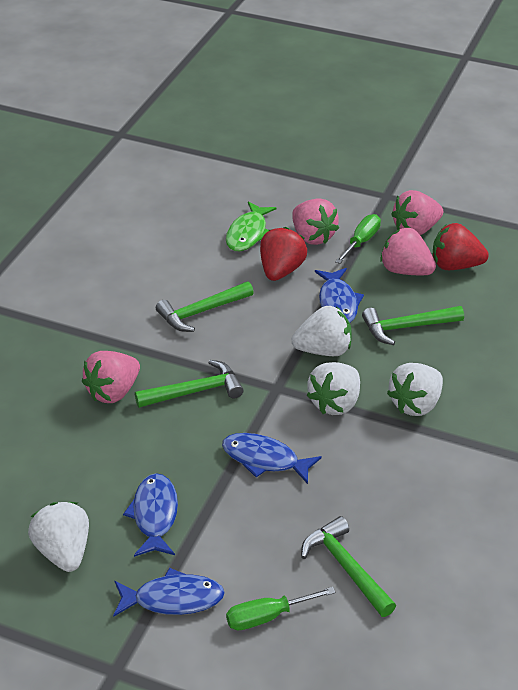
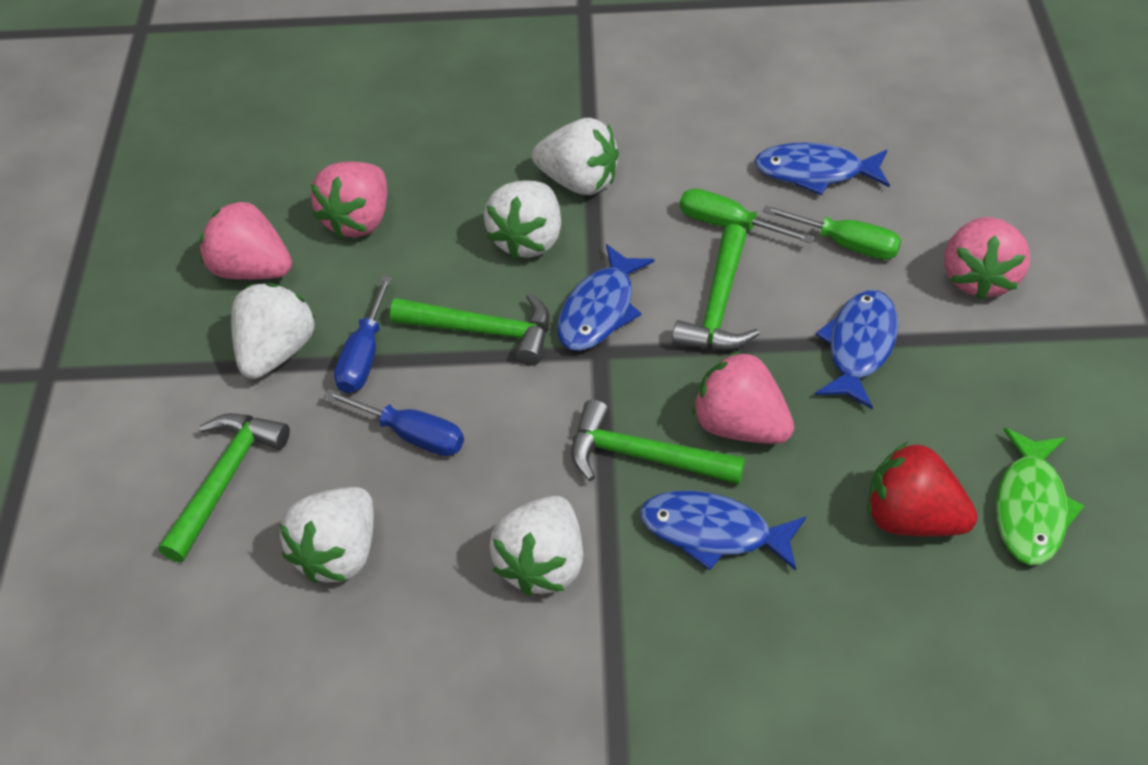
blue screwdriver: none = 0 -> [324,389,464,456] [334,276,392,393] = 2
red strawberry: [260,227,307,281] [433,223,489,270] = 2 -> [867,442,978,536] = 1
white strawberry: [28,502,89,572] [291,306,352,356] [306,362,360,415] [387,363,443,416] = 4 -> [231,283,315,379] [280,487,374,583] [484,180,561,259] [490,496,583,596] [532,118,619,195] = 5

